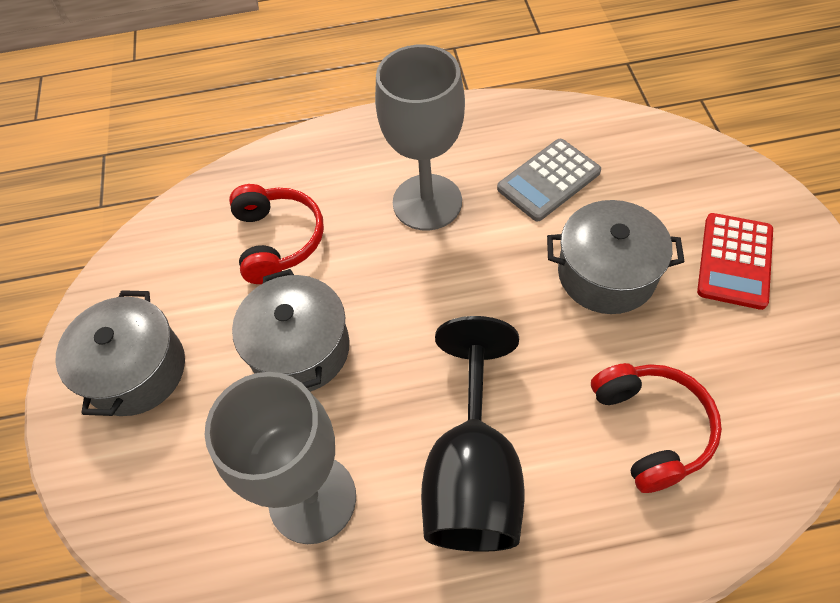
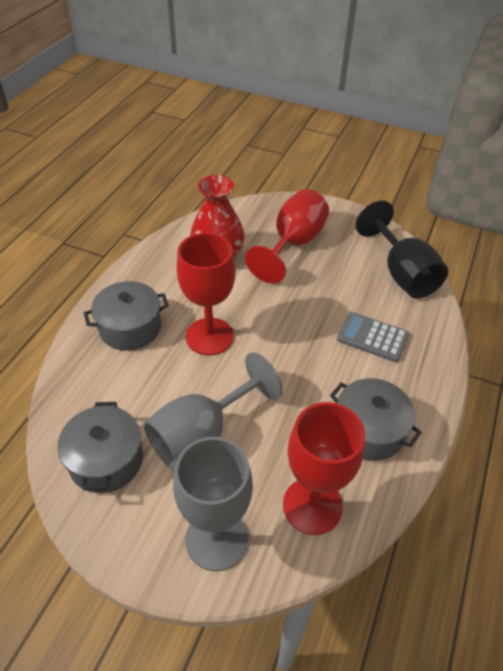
red calculator: [697,213,773,310] = 1 -> none = 0
red goblet: none = 0 -> [177,233,236,355] [245,189,329,283] [283,402,365,535] = 3
red headphones: [229,184,324,284] [591,363,722,493] = 2 -> none = 0
red vase: none = 0 -> [190,175,245,257] = 1

